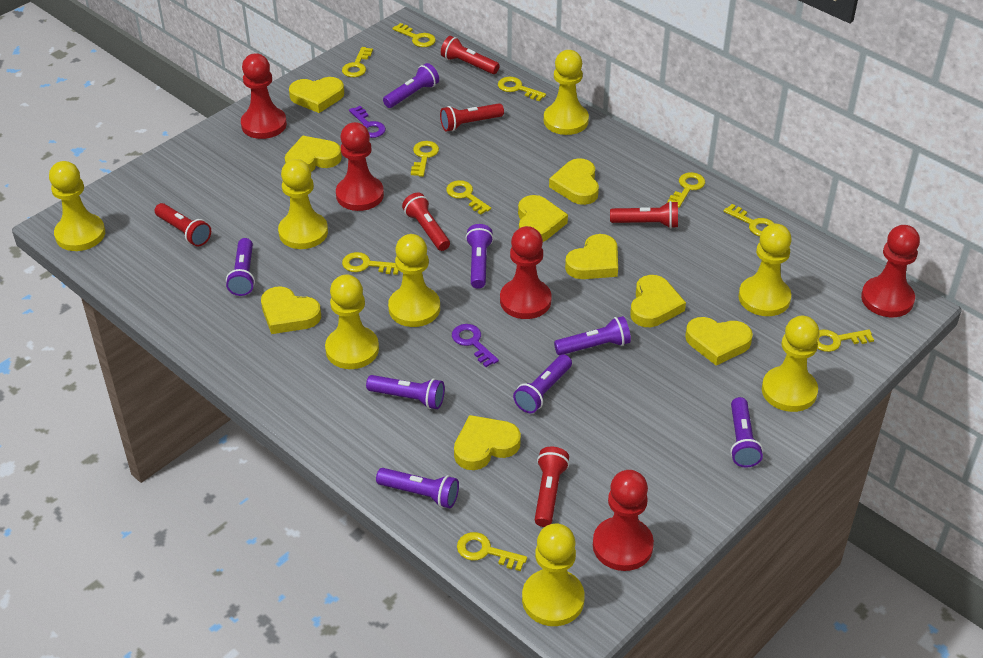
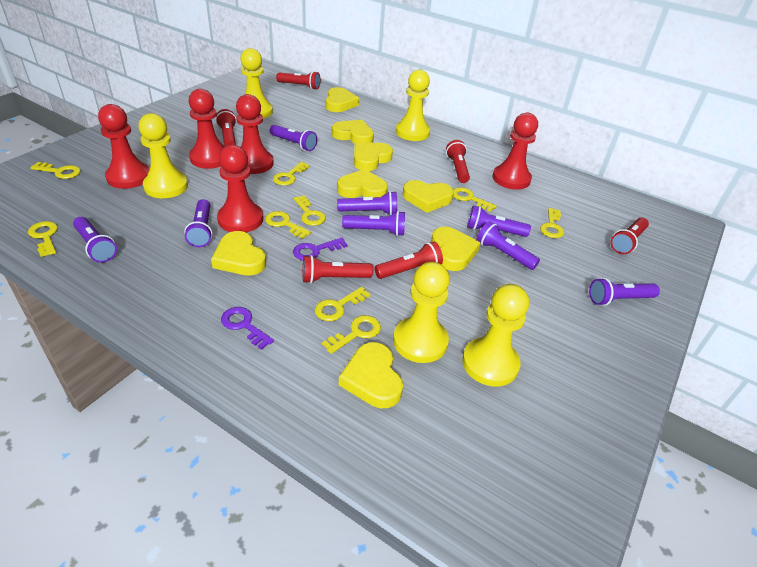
yellow heart: [261,286,321,334] [285,136,342,172] [289,77,344,113] [454,415,521,470] [518,195,568,242] [549,158,599,205] [565,234,618,279] [630,275,686,327] [685,317,753,366] = 9 -> [211,231,266,276] [326,87,359,112] [332,120,374,144] [337,169,388,198] [339,342,403,408] [354,143,393,171] [403,180,454,213] [431,227,480,271] = 8
yellow key: [342,47,373,77] [342,252,399,275] [392,23,436,47] [411,141,439,177] [446,180,491,215] [457,532,527,571] [498,77,546,101] [667,172,705,208] [723,204,775,236] [817,329,874,352] = 10 -> [28,221,58,257] [30,162,81,179] [265,211,311,239] [273,162,310,185] [293,195,326,226] [314,287,371,321] [322,315,381,354] [453,187,497,212] [540,208,564,238] = 9
yellow pawn: [49,161,105,251] [278,159,328,249] [325,275,379,369] [388,234,440,327] [522,523,585,626] [544,50,589,135] [739,224,792,316] [762,316,819,412] = 8 -> [139,113,188,198] [240,48,273,119] [393,262,450,363] [396,69,430,141] [462,284,529,386] = 5

